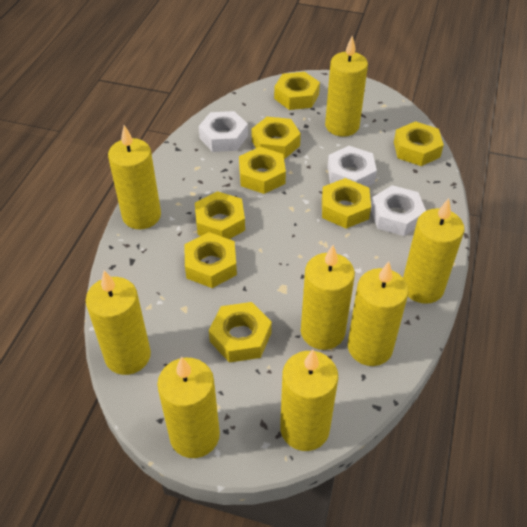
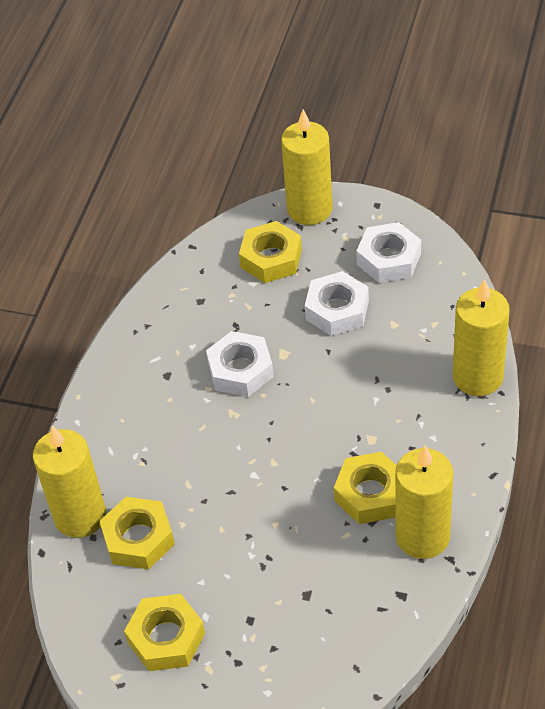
yellow candle: [86,271,151,375] [108,125,161,229] [157,357,220,458] [280,350,338,451] [301,245,355,350] [325,36,368,137] [348,261,408,366] [403,198,465,304] = 8 -> [33,426,106,538] [281,110,333,225] [395,445,453,559] [453,279,510,396] = 4
yellow nut: [184,232,237,288] [195,191,245,239] [209,302,272,363] [239,147,286,194] [252,117,301,159] [274,72,320,110] [322,178,371,229] [394,121,444,166] = 8 -> [100,497,175,569] [124,594,205,671] [239,221,302,283] [334,452,397,524] = 4

